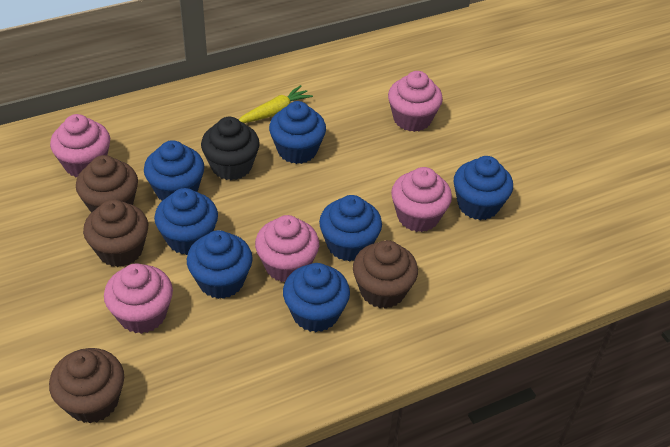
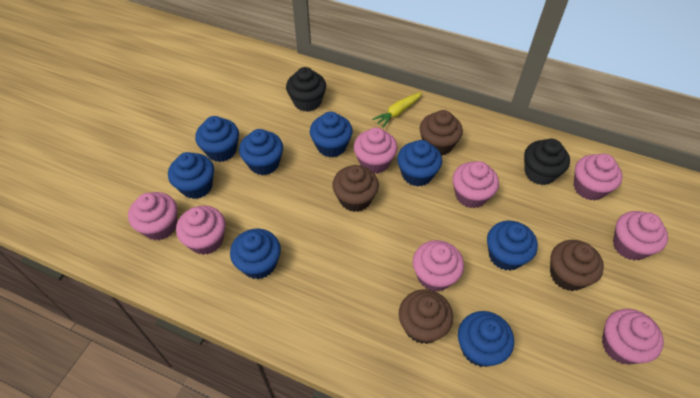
black cupcake: [201,117,260,180] = 1 -> [286,67,326,112] [524,139,570,185] = 2
blue cupcake: [144,140,204,201] [154,188,218,255] [187,230,253,299] [269,101,326,164] [283,263,350,332] [319,195,382,262] [454,156,513,220] = 7 -> [168,152,214,199] [195,116,239,162] [230,229,281,279] [239,129,283,175] [310,112,353,157] [397,140,442,186] [458,311,514,367] [487,221,538,271] = 8
pink cupcake: [50,114,110,178] [104,263,173,334] [255,215,319,282] [388,71,443,132] [391,167,452,232] = 5 -> [128,192,177,240] [176,206,226,255] [354,128,398,174] [413,240,464,292] [453,161,499,208] [574,154,623,201] [602,309,664,365] [613,211,668,260] = 8

